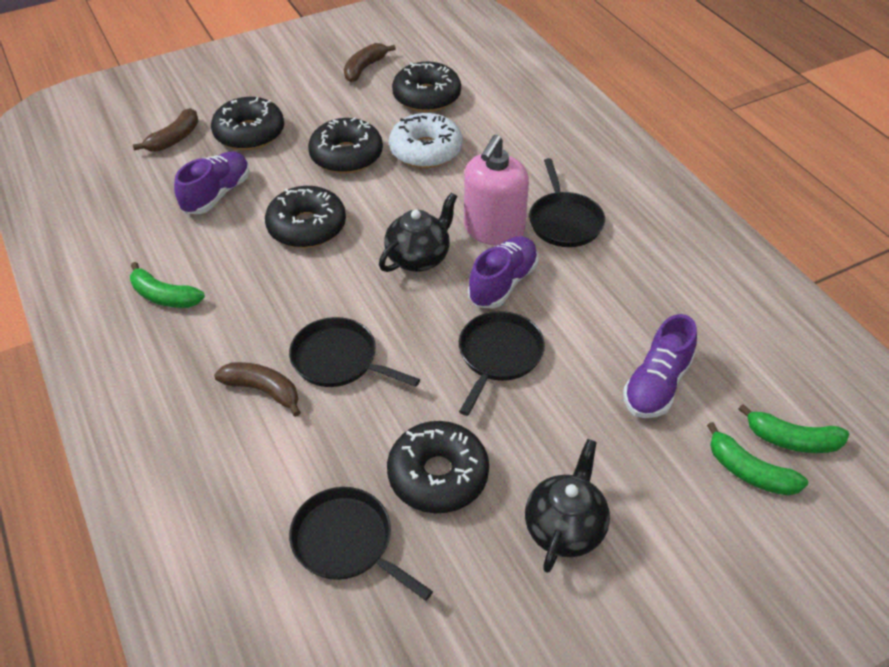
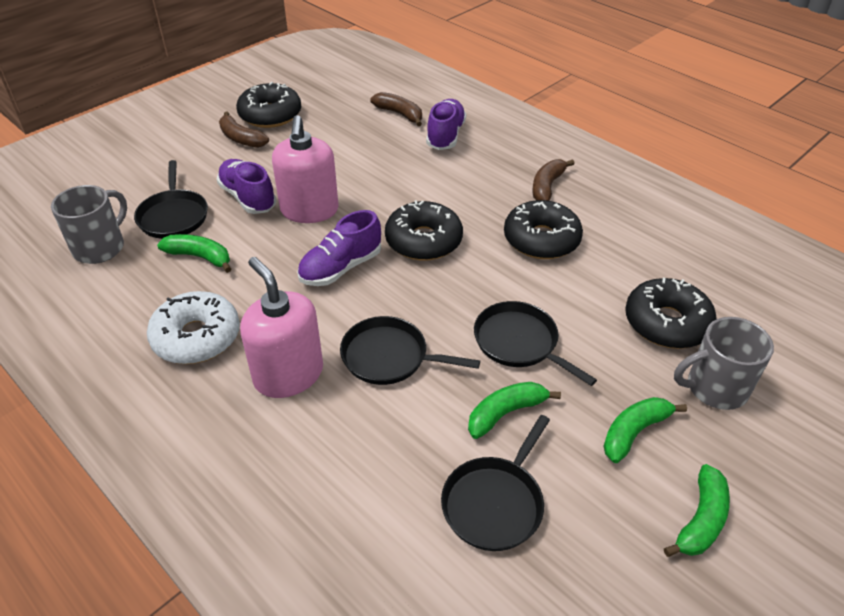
black donut: [211,97,284,150] [265,186,346,248] [308,117,383,174] [387,421,489,513] [392,62,461,112] = 5 -> [236,82,301,128] [385,200,463,261] [504,200,583,259] [625,278,717,349] = 4
black teapot: [379,192,458,272] [525,439,610,573] = 2 -> none = 0
green banana: [130,262,205,308] [707,422,808,496] [739,404,849,453] = 3 -> [157,234,231,273] [468,382,561,439] [603,397,687,463] [664,464,730,557] = 4
grey mug: none = 0 -> [51,185,127,264] [674,317,774,410] = 2
pink soap dispenser: [464,135,529,246] = 1 -> [240,257,323,398] [272,115,339,223] = 2

